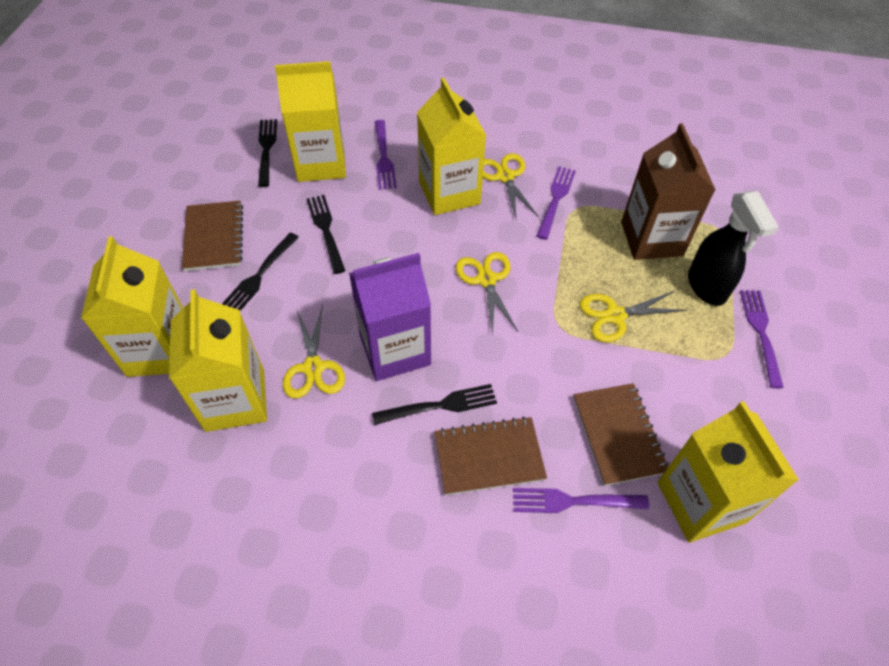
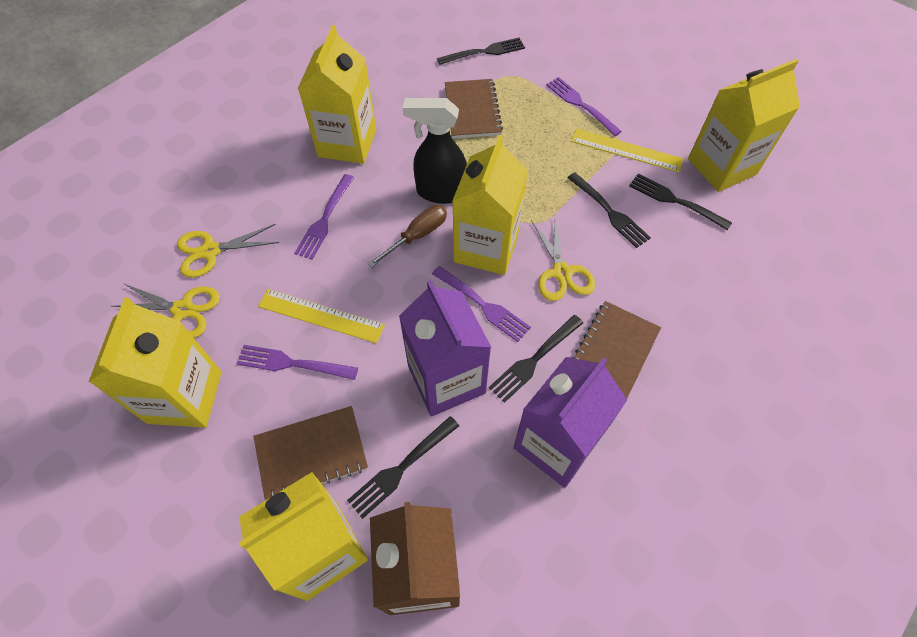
black fork: [222,232,299,311] [258,119,277,187] [307,195,345,274] [372,384,497,425] = 4 -> [347,416,459,519] [437,38,525,65] [489,315,583,403] [567,172,651,248] [629,174,732,230] = 5
brown screwdriver: none = 0 -> [368,205,447,268] = 1
purple carton: [349,253,431,381] = 1 -> [399,280,491,416] [514,357,627,488] = 2
yellow ruler: none = 0 -> [258,289,385,343] [571,129,684,172] = 2
yellow scissors: [283,304,345,399] [455,252,518,336] [483,153,538,218] [580,291,686,342] = 4 -> [111,283,220,338] [177,224,279,278] [531,218,595,301] = 3

